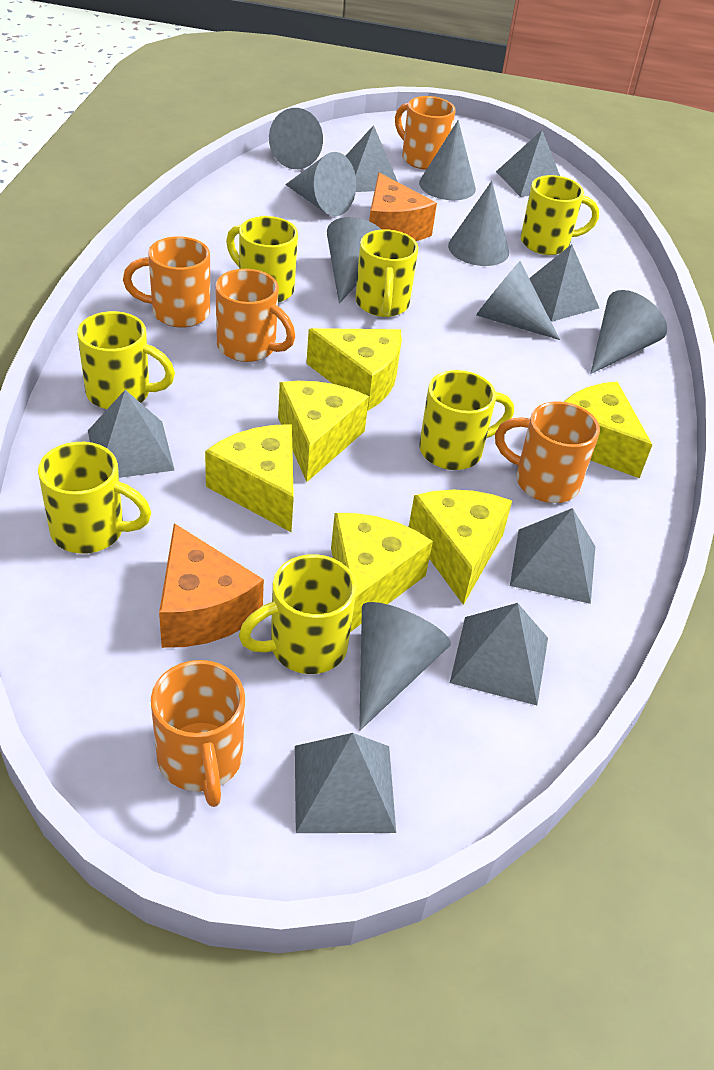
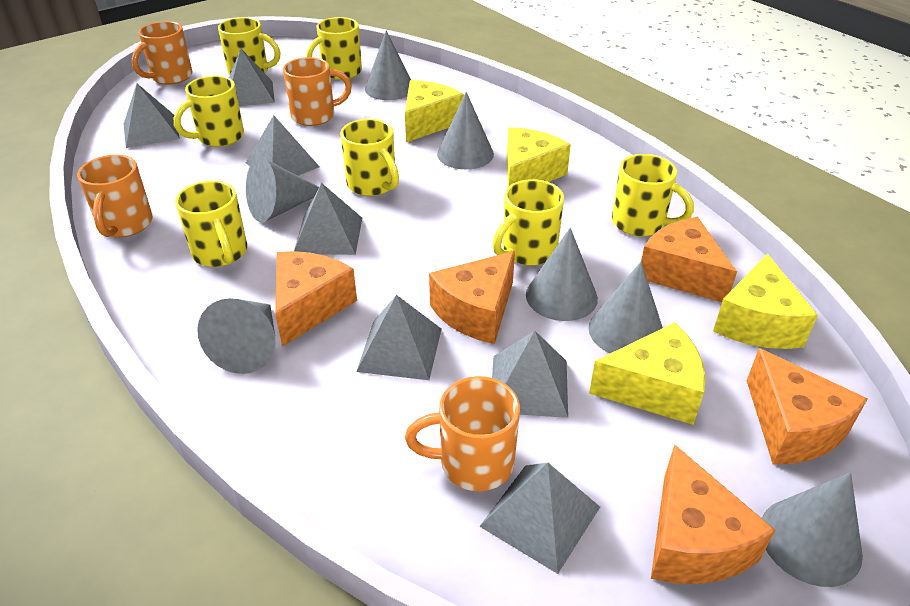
grey cone: [269,108,323,169] [285,152,356,216] [327,217,382,303] [359,602,451,730] [419,120,476,200] [448,181,509,266] [476,261,560,340] [590,290,667,374] = 8 -> [197,298,275,374] [246,157,319,222] [365,31,411,100] [437,92,494,169] [526,228,598,321] [588,262,663,353] [762,472,863,587] = 7
orange cheese: [159,523,264,648] [369,173,437,241] = 2 -> [275,251,357,347] [429,251,515,344] [641,217,737,302] [651,444,775,584] [747,348,868,464] = 5
orange mug: [123,236,210,328] [151,660,245,807] [215,269,295,362] [395,96,456,170] [495,401,600,503] = 5 -> [77,155,153,237] [132,21,193,85] [283,57,352,126] [405,376,520,491] = 4
yellow cheese: [205,424,294,532] [278,381,369,482] [306,328,402,411] [331,513,433,632] [409,490,512,605] [564,381,653,478] = 6 -> [405,80,464,142] [507,127,571,187] [589,322,706,425] [713,254,818,349] = 4

